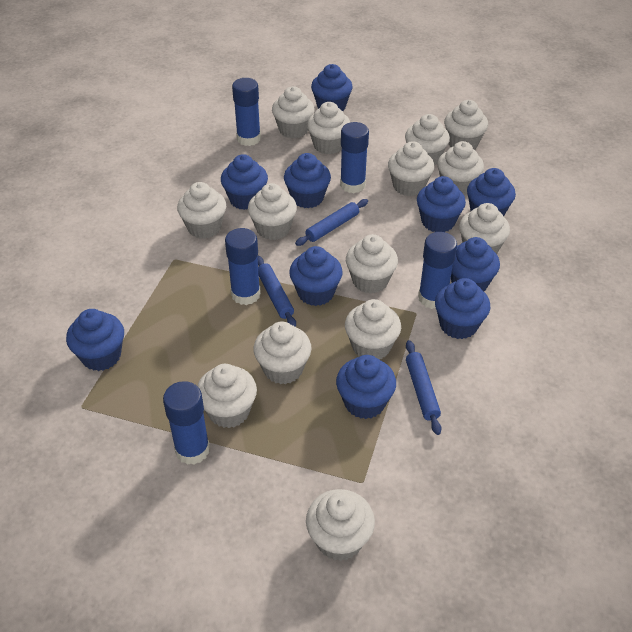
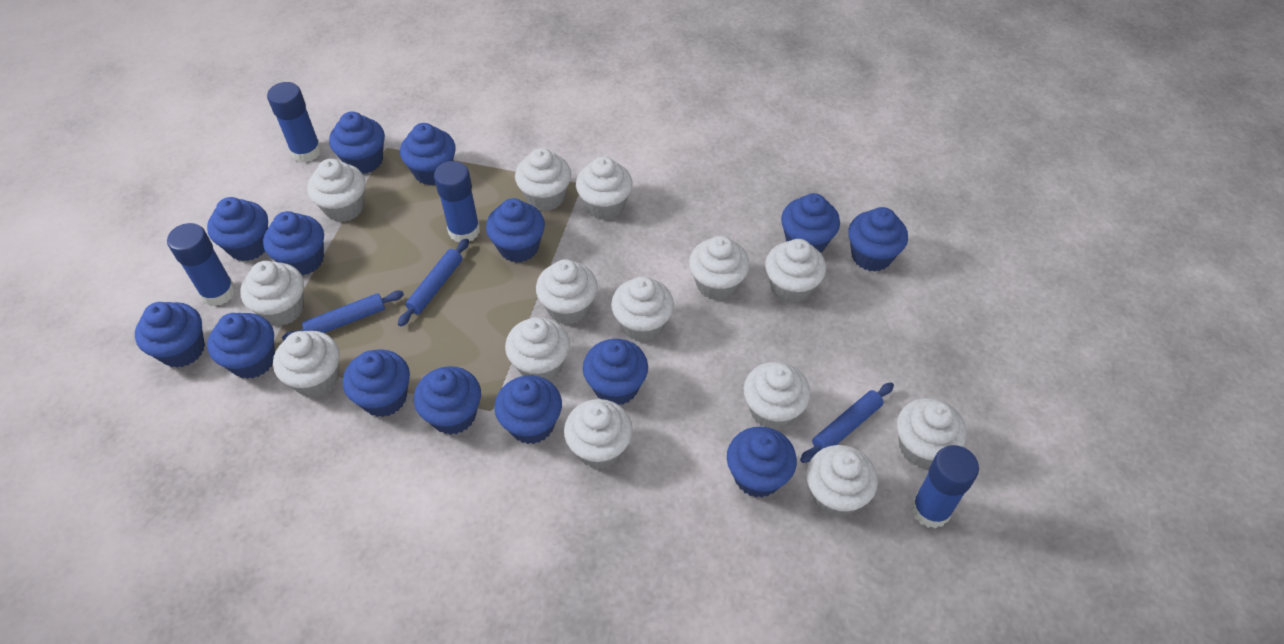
blue cupcake: [66,309,124,371] [221,154,268,210] [284,153,331,208] [289,246,343,306] [311,64,353,111] [336,355,396,419] [417,176,466,232] [435,278,490,339] [451,237,500,291] [467,168,516,216] = 10 -> [135,302,205,368] [207,197,268,261] [207,313,275,379] [263,211,324,276] [329,112,385,174] [343,349,410,417] [400,123,456,186] [414,366,481,435] [486,198,545,262] [494,375,562,444] [583,339,648,405] [727,427,797,498] [781,193,840,253] [848,207,908,272] = 14
blue glue stick: [163,381,210,465] [225,228,261,305] [232,78,261,146] [340,122,369,193] [418,232,457,309] = 5 -> [167,223,236,306] [267,82,322,162] [434,161,480,242] [911,445,979,529] = 4

